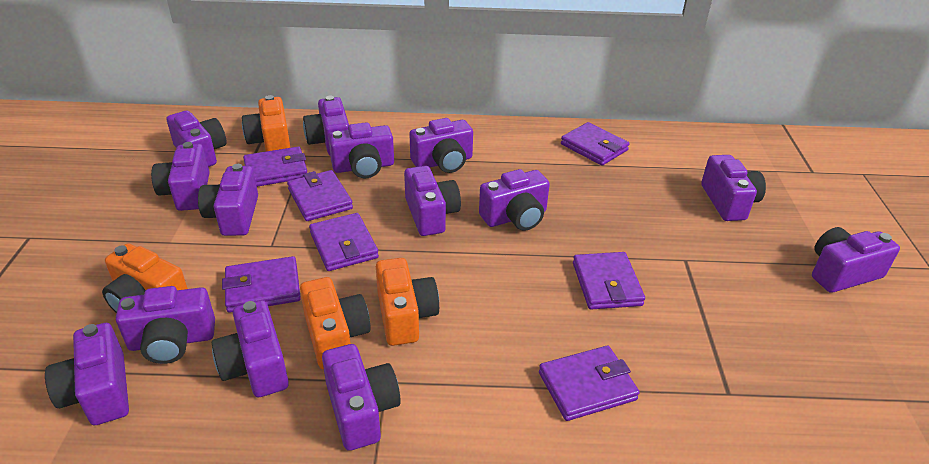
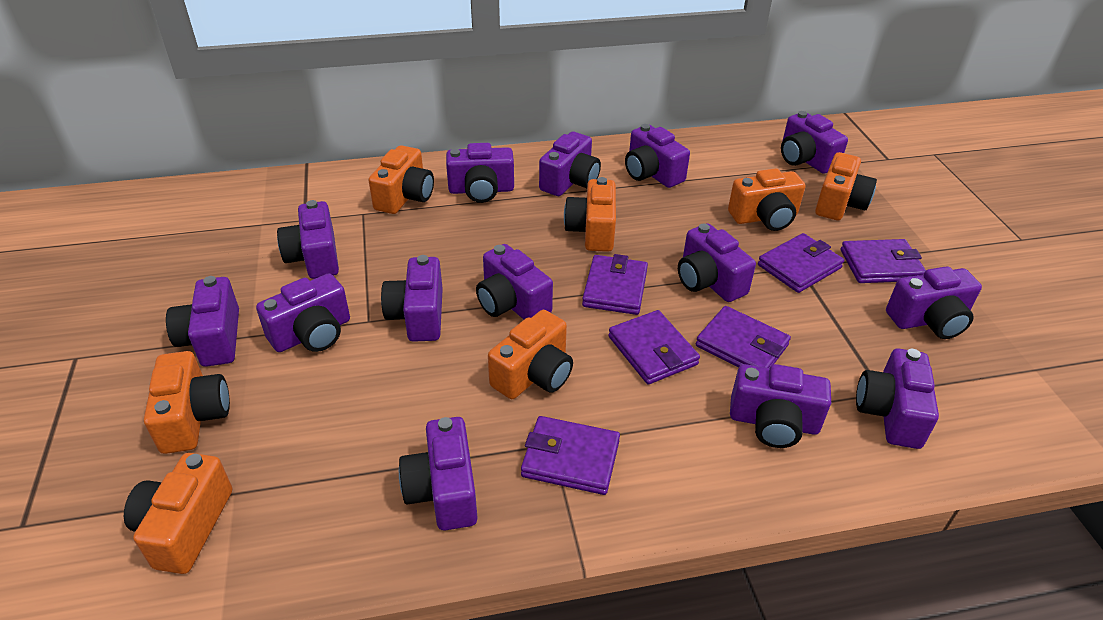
orange camera: [102,243,188,313] [242,95,291,151] [300,277,371,370] [376,258,439,346] = 4 -> [124,453,232,574] [144,351,230,454] [368,145,434,214] [488,310,573,399] [564,177,616,252] [728,168,805,231] [815,152,877,220] = 7
purple wallet: [222,256,301,313] [243,147,307,187] [287,170,353,221] [309,213,379,271] [539,346,640,421] [561,122,630,165] [573,252,645,309] = 7 -> [521,416,620,495] [582,254,648,315] [608,310,700,384] [696,306,791,368] [758,233,844,293] [841,239,926,283] = 6

